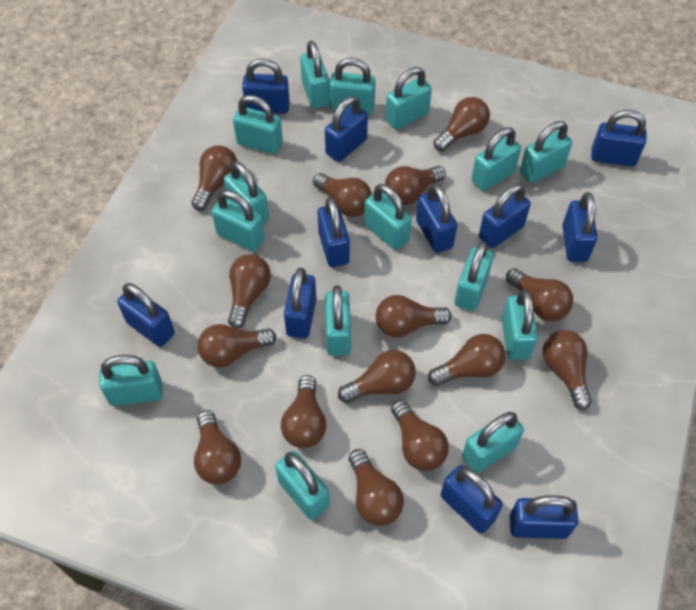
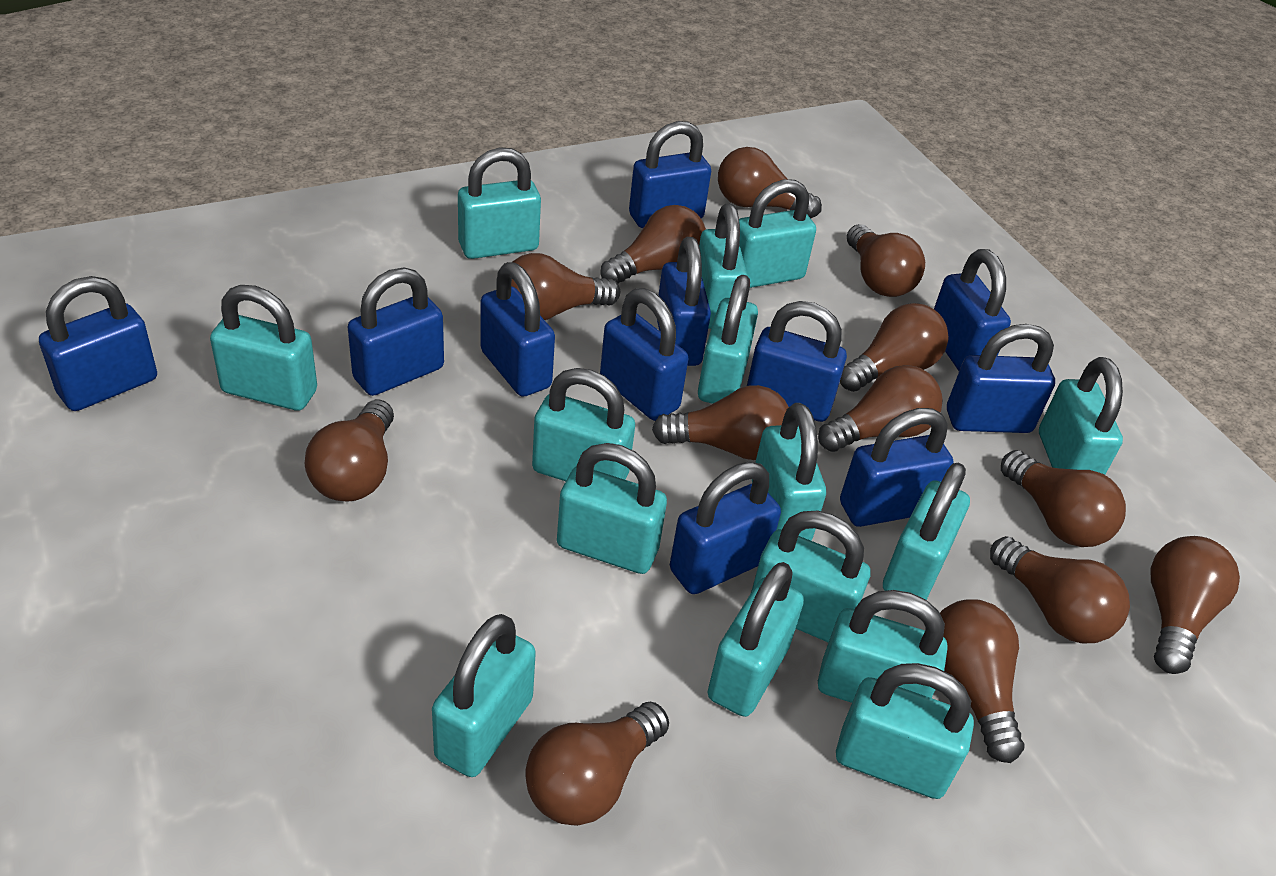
brown light bulb: [191,145,237,211] [194,410,241,484] [197,324,276,368] [228,254,271,329] [281,375,327,448] [313,173,372,217] [338,350,416,403] [349,449,404,526] [376,295,452,337] [385,166,446,205] [391,400,449,471] [428,334,506,386] [433,97,490,151] [506,268,573,321] [543,330,592,410] = 15 -> [304,400,394,501] [511,253,620,320] [525,702,669,826] [600,205,706,284] [652,385,789,460] [718,147,822,218] [818,365,942,452] [840,303,948,392] [847,224,925,297] [940,600,1025,763] [990,536,1130,643] [1001,450,1126,547] [1151,536,1240,674] = 13

